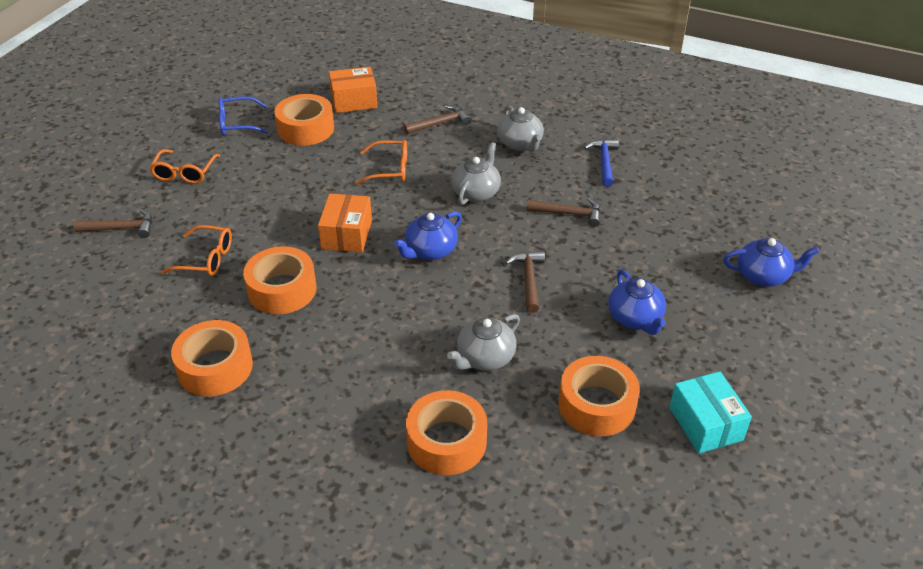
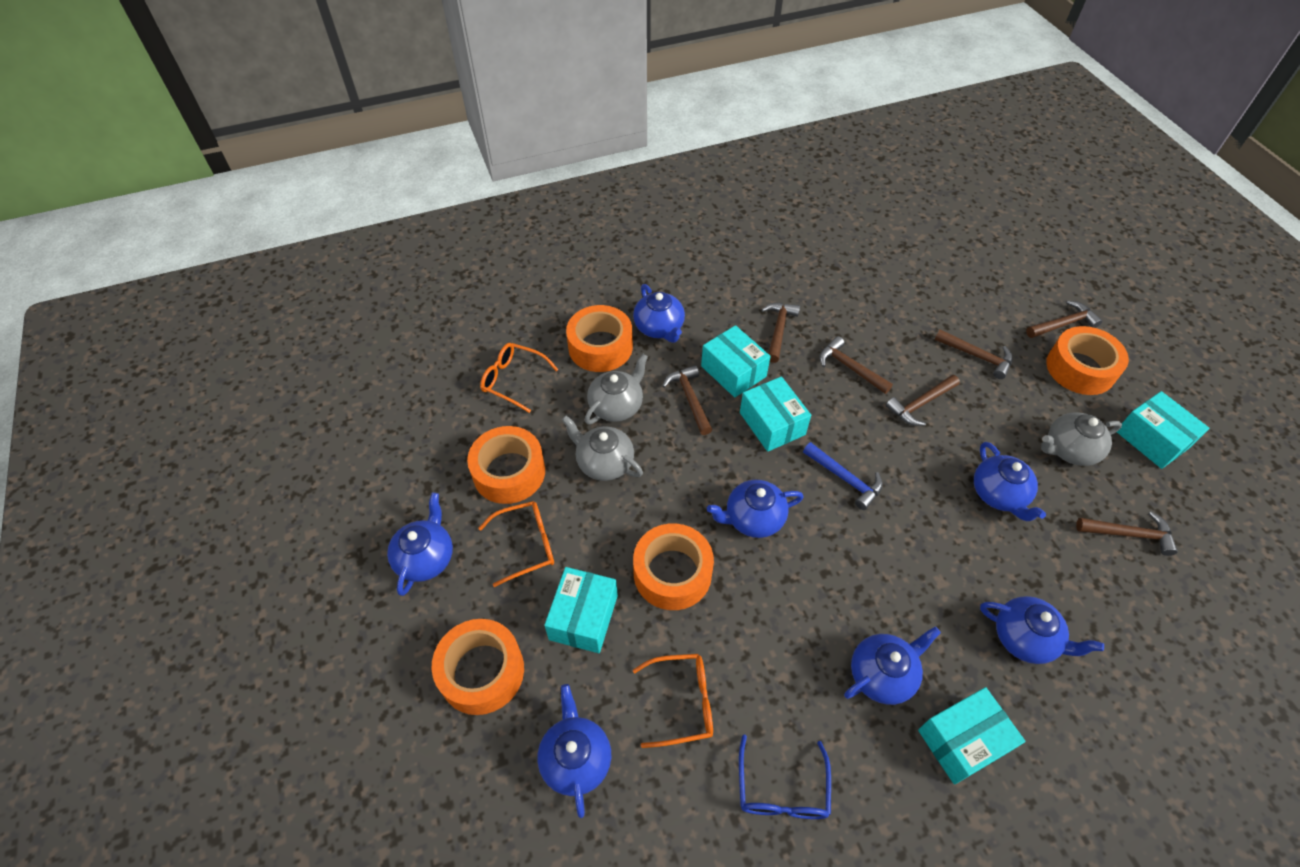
blue teapot: [394,212,462,260] [608,269,666,335] [723,238,819,287] = 3 -> [387,493,453,596] [537,684,611,818] [633,284,685,343] [707,480,804,538] [844,626,941,705] [974,442,1046,521] [980,596,1104,664] = 7
brown hammer: [74,209,152,238] [403,105,471,135] [505,251,545,313] [527,198,601,227] = 4 -> [662,365,712,435] [761,303,800,363] [819,336,893,394] [886,375,960,426] [934,329,1013,379] [1026,300,1102,338] [1076,511,1178,556] = 7
orange box: [318,193,372,253] [329,67,378,113] = 2 -> none = 0
turquoise box: [669,371,752,454] = 1 -> [544,567,618,653] [701,325,771,397] [740,377,811,452] [918,687,1026,785] [1117,391,1210,469] = 5

